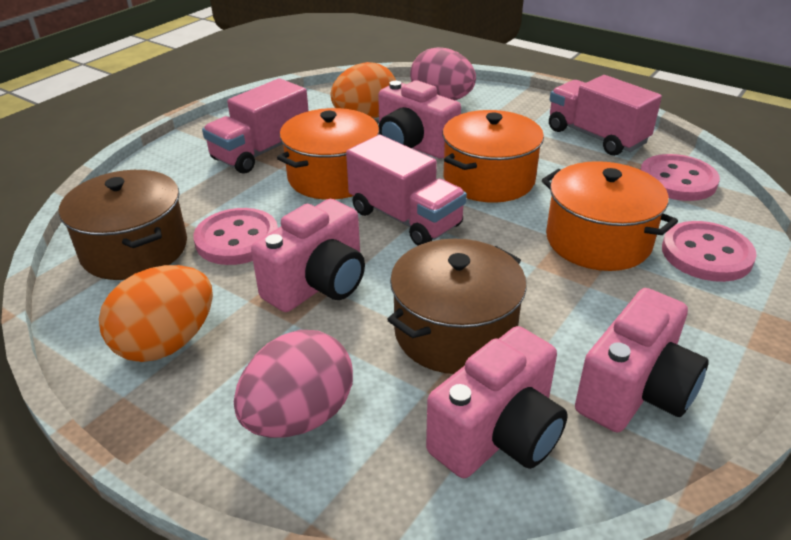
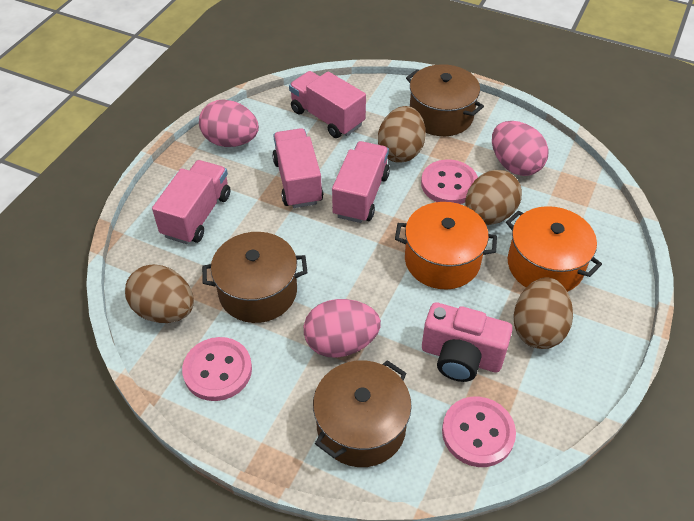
brown egg: none = 0 -> [125,264,194,323] [378,106,426,163] [465,170,522,225] [513,278,573,349] = 4
brown pot: [59,170,187,280] [387,239,527,374] = 2 -> [202,232,308,323] [313,360,412,467] [406,64,484,136] = 3
orange egg: [99,265,213,362] [331,62,396,118] = 2 -> none = 0
orange pot: [277,108,379,200] [443,110,544,203] [542,161,678,271] = 3 -> [395,202,497,290] [506,206,602,292] = 2
pink camera: [251,199,365,312] [378,80,461,159] [426,326,568,478] [575,288,709,432] = 4 -> [422,302,513,382] = 1
pink egg: [234,330,353,438] [410,47,476,100] = 2 -> [199,99,259,147] [304,299,381,358] [492,121,549,176] = 3
pink truck: [202,78,309,174] [346,135,467,246] [549,75,662,156] = 3 -> [152,160,230,244] [272,128,323,208] [289,71,366,138] [332,141,390,223] = 4

